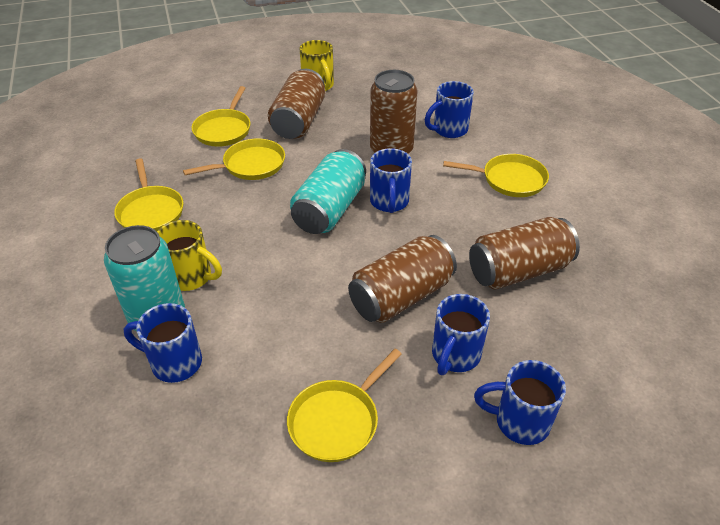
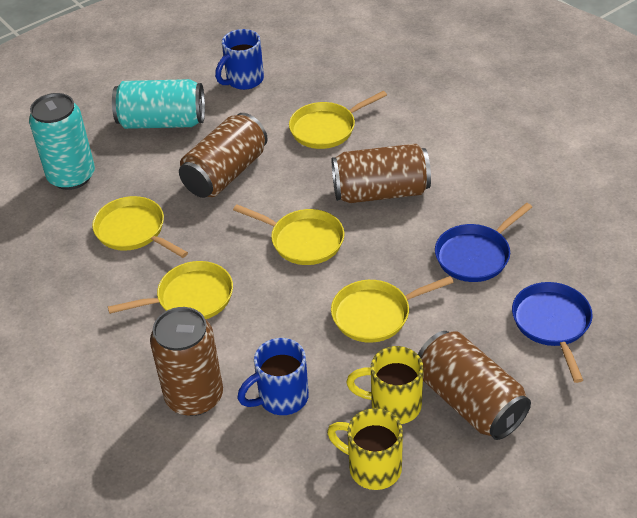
blue mug: [124,303,202,383] [370,148,412,213] [425,81,474,138] [432,294,490,375] [474,360,566,445] = 5 -> [215,29,264,90] [237,338,309,415] = 2
blue pan: none = 0 -> [435,203,532,282] [512,282,592,383] = 2

